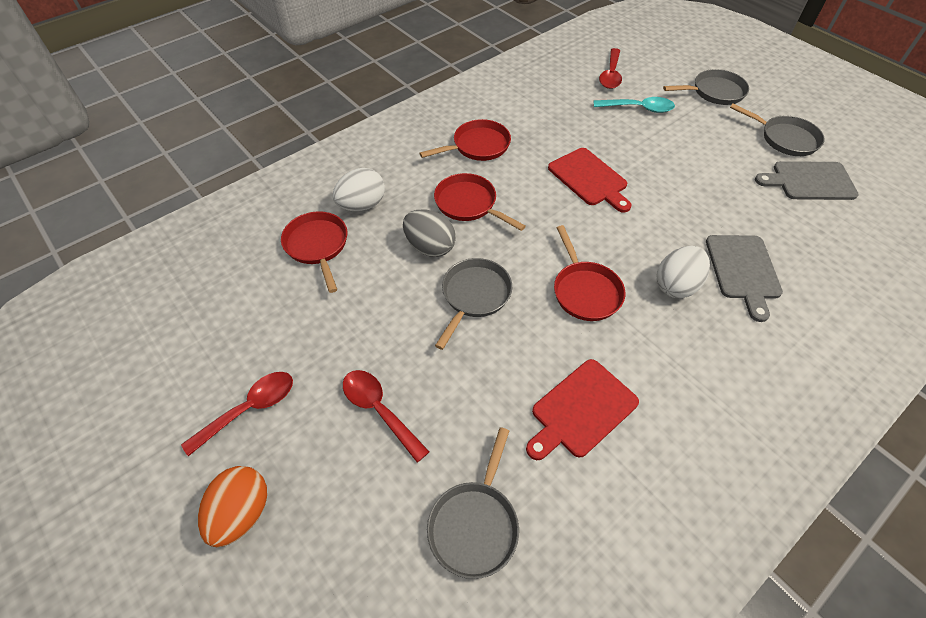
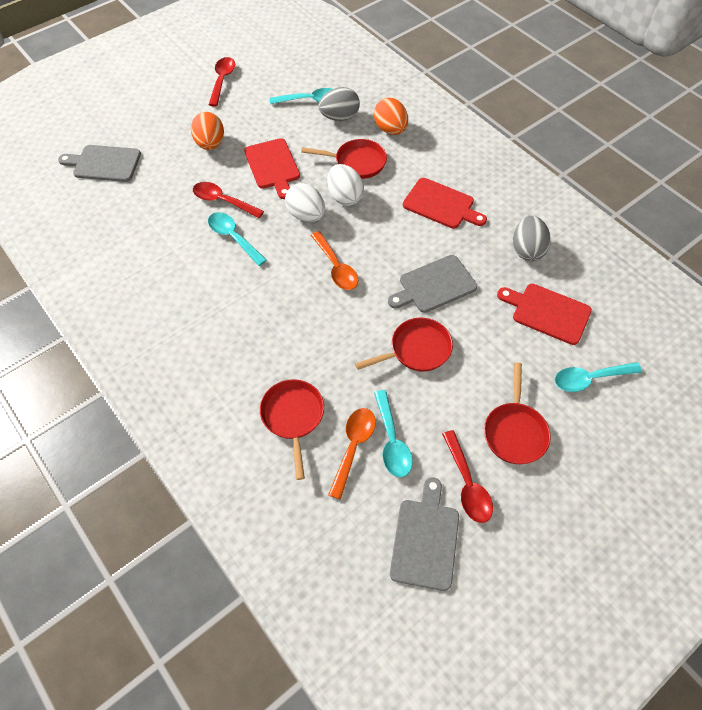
grey cutting board: [706,235,783,322] [755,161,859,200] = 2 -> [58,145,141,182] [388,255,477,313] [390,477,459,591] = 3
grey egg: [403,210,456,257] = 1 -> [318,87,360,121] [513,215,551,261] = 2
grey pan: [427,427,519,579] [435,258,512,350] [663,69,749,105] [730,104,825,156] = 4 -> none = 0
orange egg: [198,466,267,547] = 1 -> [191,112,224,150] [374,98,408,135] = 2
orange spoon: none = 0 -> [311,231,358,290] [328,408,376,500] = 2
red cutting board: [526,359,639,460] [548,148,632,213] = 2 -> [244,138,300,199] [403,178,487,229] [497,284,592,345] = 3
turquoise spoon: [594,97,675,113] = 1 -> [208,212,267,266] [270,88,332,104] [374,390,413,477] [555,362,642,392] = 4

